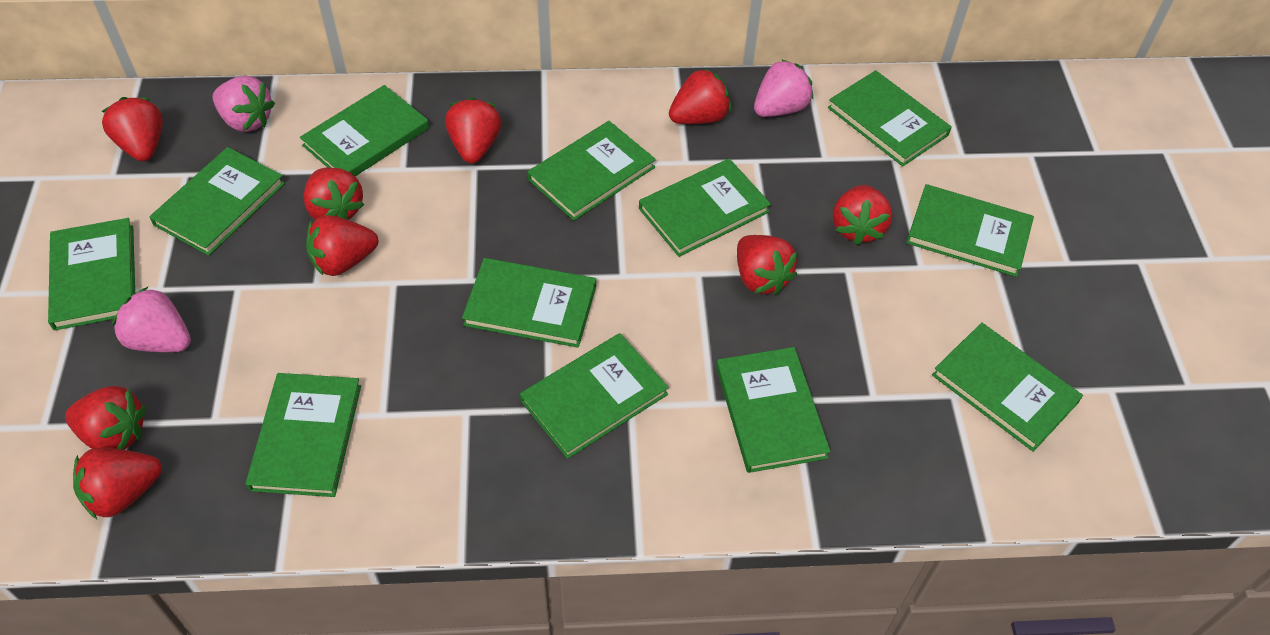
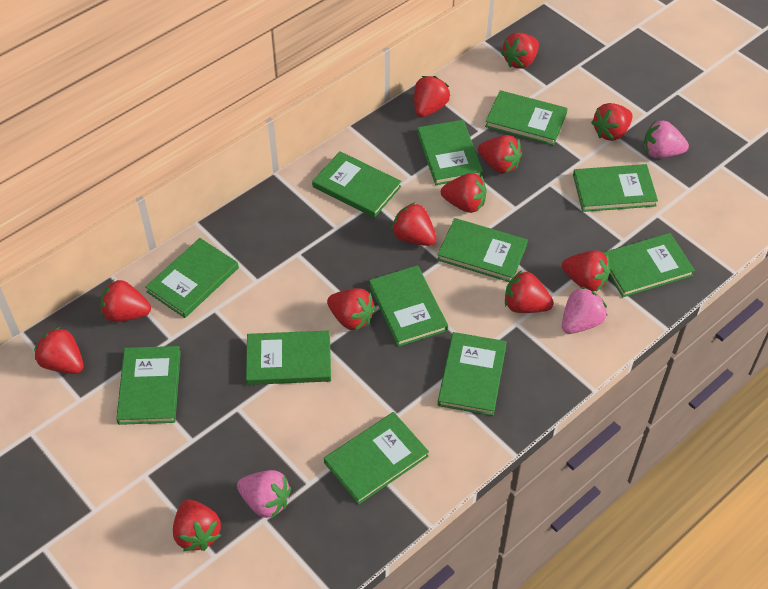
red strawberry: [65,386,146,450] [73,448,162,519] [102,97,163,161] [303,167,364,220] [306,215,378,276] [445,97,501,163] [669,68,731,124] [737,235,797,295] [833,185,892,245] = 9 -> [34,327,84,374] [101,280,151,322] [173,499,221,551] [327,288,375,331] [391,202,436,246] [414,76,450,117] [441,173,486,213] [478,135,522,174] [501,33,539,69] [505,270,554,313] [562,251,610,291] [591,103,633,141] = 12

